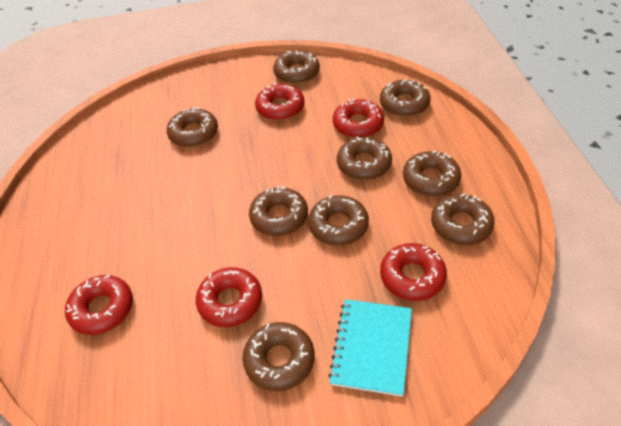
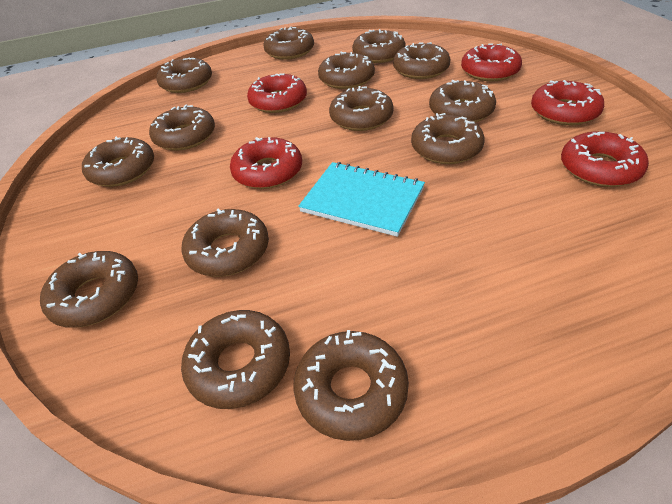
brown donut: [167,107,218,147] [242,322,315,391] [249,186,308,236] [273,50,320,84] [308,195,369,246] [337,137,392,180] [380,80,431,117] [403,151,461,197] [431,194,495,245] = 9 -> [40,251,138,328] [82,136,154,187] [149,105,215,151] [156,58,212,93] [181,208,269,277] [181,310,290,409] [263,26,314,60] [293,330,409,441] [318,51,375,89] [329,86,394,131] [352,29,406,63] [393,42,450,79] [411,113,485,164] [429,80,496,122] = 14

